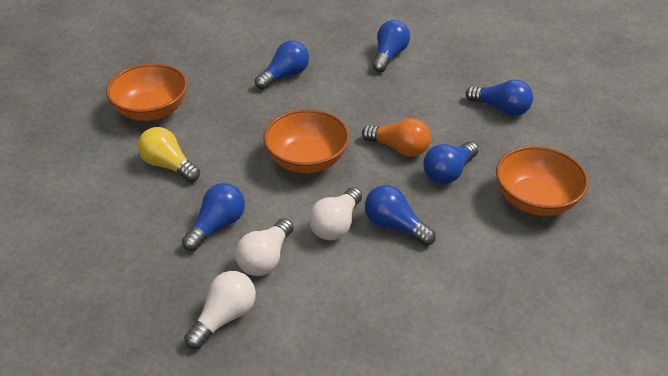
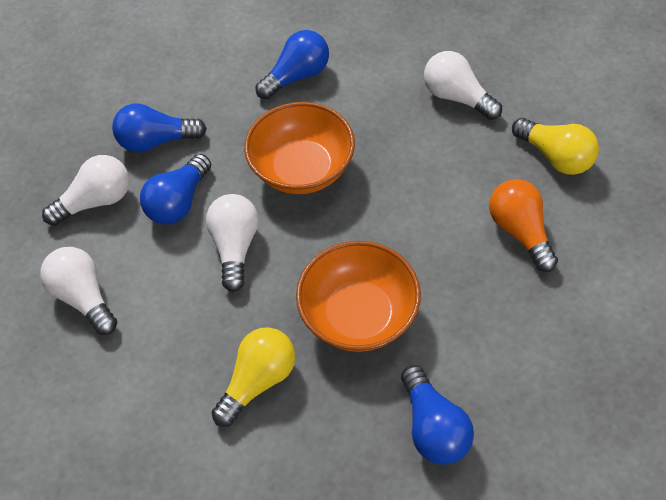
blue light bulb: [182,183,245,251] [255,41,309,90] [365,185,436,246] [372,20,410,72] [423,142,479,184] [466,80,533,116] = 6 -> [112,103,207,152] [140,154,211,224] [255,30,329,99] [401,365,474,465] = 4
orange bowl: [106,63,187,121] [263,109,350,173] [496,146,589,216] = 3 -> [244,102,355,194] [296,241,421,352] = 2
white light bulb: [184,271,256,349] [235,218,293,276] [309,187,362,240] = 3 -> [40,247,117,335] [42,155,130,226] [206,194,259,292] [424,51,502,120] = 4
yellow light bulb: [138,127,200,182] = 1 -> [212,327,295,427] [512,118,599,175] = 2

